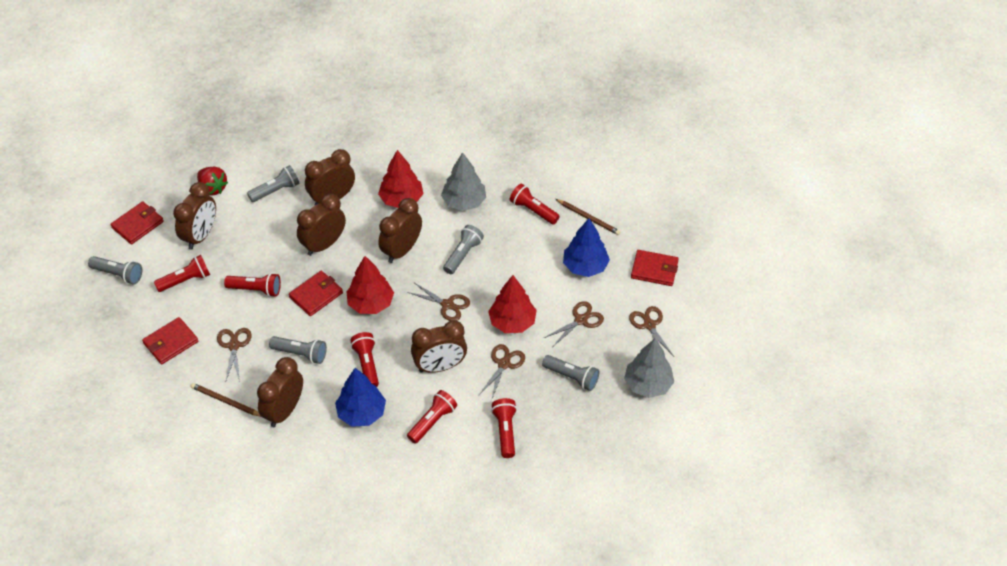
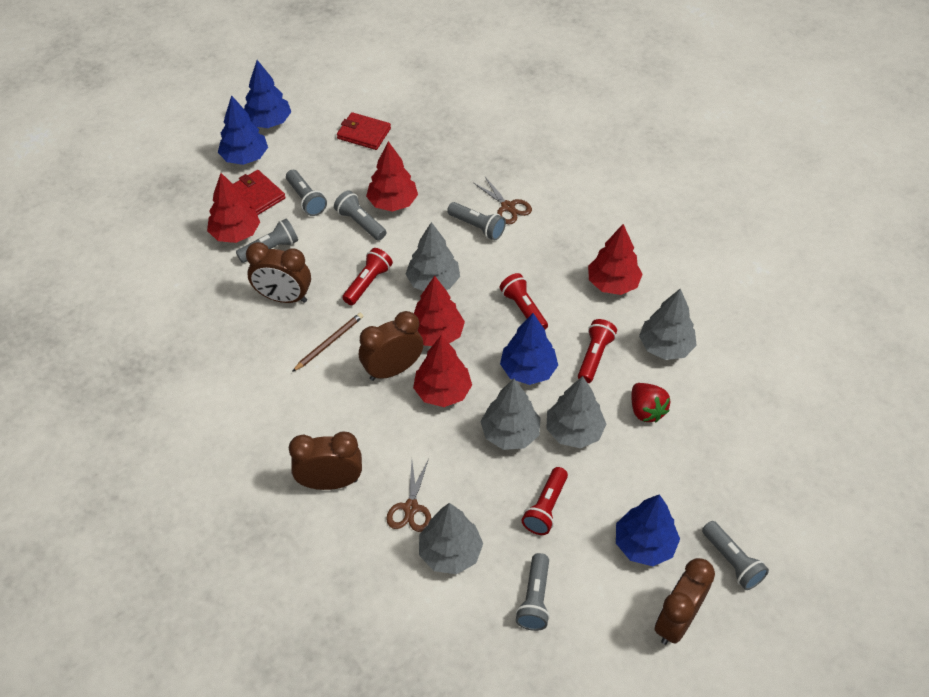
blue tree: [335,368,386,427] [563,218,610,277] = 2 -> [218,95,268,165] [244,60,291,128] [500,313,558,385] [616,494,680,566] = 4
brown clock: [173,182,216,250] [257,357,303,427] [297,194,346,256] [305,149,355,205] [378,198,422,263] [411,320,467,373] = 6 -> [246,242,311,303] [289,432,362,490] [359,311,423,381] [655,558,715,645] = 4
brown pencil: [191,383,262,417] [556,199,621,235] = 2 -> [292,313,363,372] = 1
brown scissors: [217,328,252,383] [407,283,470,321] [479,344,525,401] [544,301,604,346] [629,306,674,356] = 5 -> [386,459,431,532] [474,177,532,224] = 2
grey flashlight: [88,256,142,285] [247,165,300,202] [269,336,327,364] [443,225,484,274] [542,355,599,391] = 5 -> [236,219,298,263] [286,170,327,216] [334,190,386,241] [447,202,506,240] [516,553,550,631] [702,521,769,590] = 6
grey tree: [441,152,486,211] [624,339,674,398] = 2 -> [406,222,460,291] [419,503,483,574] [480,379,541,450] [546,376,606,448] [639,289,697,360] = 5
red flashlight: [154,255,210,292] [224,273,281,297] [350,332,379,387] [407,390,457,444] [491,398,517,458] [510,184,560,224] = 6 -> [342,248,393,305] [500,273,548,330] [522,467,568,535] [578,319,617,383] = 4
red tree: [346,256,394,314] [378,150,423,208] [488,275,537,333] = 3 -> [207,173,260,243] [366,141,418,212] [413,335,472,407] [414,276,465,346] [588,224,643,295] = 5
red wallet: [110,201,164,244] [142,317,198,364] [289,271,343,316] [631,250,679,286] = 4 -> [233,170,286,215] [337,112,391,150] = 2

